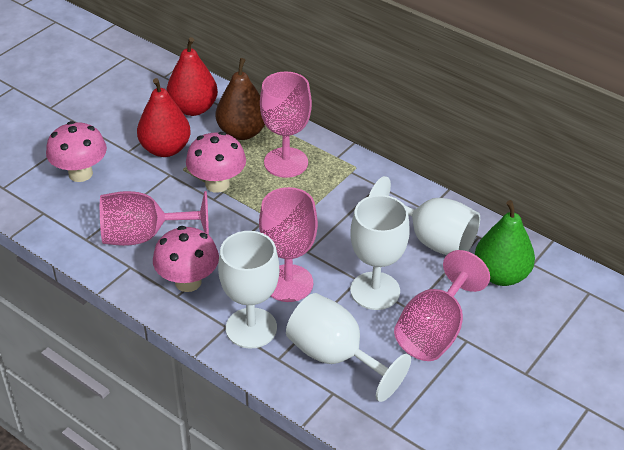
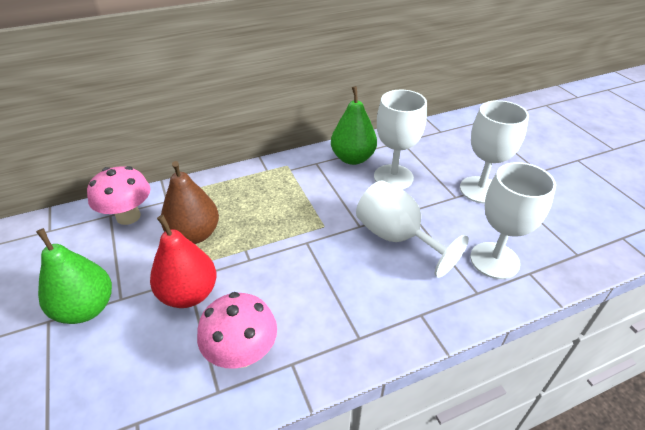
green pear: [475,200,535,286] = 1 -> [36,228,112,324] [331,86,377,165] = 2
pink goblet: [100,191,209,246] [259,187,318,302] [260,72,312,178] [394,250,490,361] = 4 -> none = 0
pink mushroom: [46,121,107,182] [153,226,219,292] [186,132,246,193] = 3 -> [87,166,150,225] [197,292,277,368] = 2
red pear: [137,78,191,157] [166,37,218,116] = 2 -> [150,215,217,308] = 1

